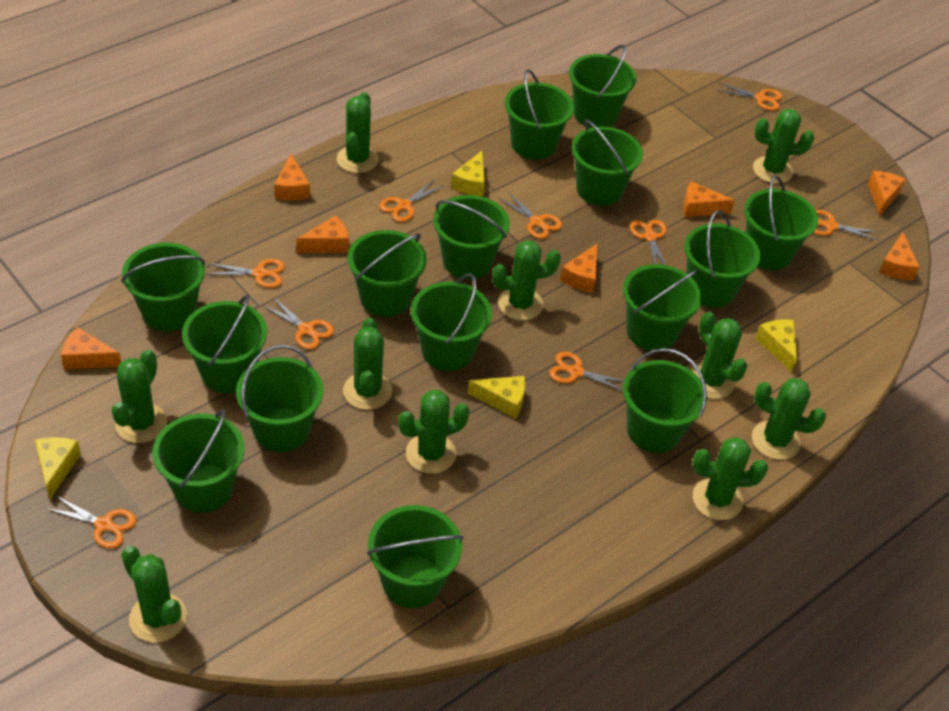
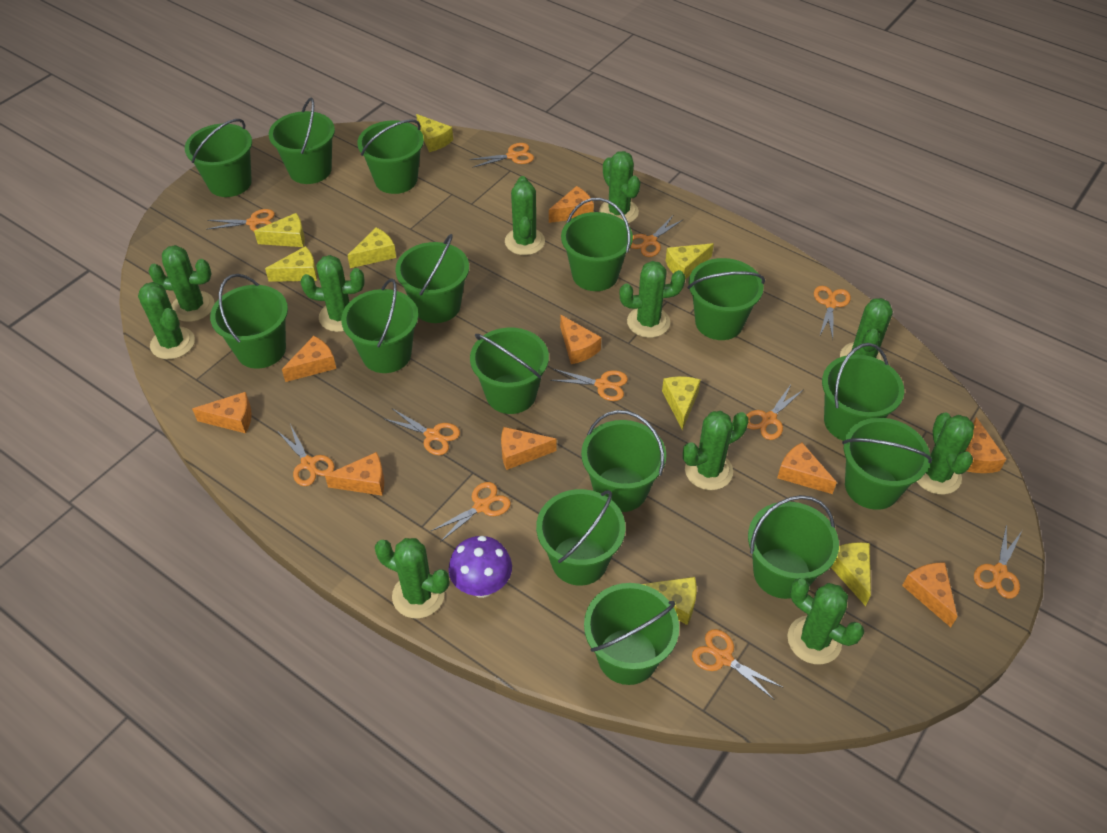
green cactus: [111,350,167,443] [121,546,187,643] [337,92,379,173] [343,318,392,410] [398,390,470,474] [492,240,561,321] [690,312,747,399] [693,437,768,520] [752,378,826,460] [753,109,814,184] = 10 -> [138,282,195,359] [148,245,215,322] [301,255,365,332] [375,538,449,618] [505,176,545,255] [599,151,640,224] [619,261,685,338] [683,411,749,490] [787,578,864,664] [840,298,893,362] [917,413,974,495] = 11
orange cheese: [61,327,121,369] [274,154,310,200] [296,215,349,253] [560,243,598,293] [683,182,735,217] [868,171,906,216] [879,232,920,280] = 7 -> [192,392,252,433] [282,336,336,382] [325,452,384,496] [501,427,557,470] [549,186,594,223] [560,315,601,364] [777,443,837,494] [902,562,958,627] [965,417,1006,473] = 9
orange scissors: [45,495,136,549] [206,259,285,288] [262,297,334,349] [379,179,444,222] [498,192,562,239] [549,352,624,391] [630,220,667,265] [716,82,782,111] [814,210,880,241] = 9 -> [206,209,275,231] [277,424,335,486] [384,409,460,455] [431,482,511,542] [469,143,534,168] [550,369,628,401] [630,214,684,257] [692,629,784,700] [747,383,803,440] [814,286,851,339] [974,524,1022,599] = 11
purple mushroom: none = 0 -> [449,536,512,598] = 1
yellow cheese: [35,437,81,499] [451,151,485,196] [468,376,525,419] [755,319,797,372] = 4 -> [254,213,305,247] [265,246,317,282] [347,228,396,268] [416,114,453,152] [642,577,697,625] [662,376,701,430] [666,243,714,279] [831,542,871,606] = 8

